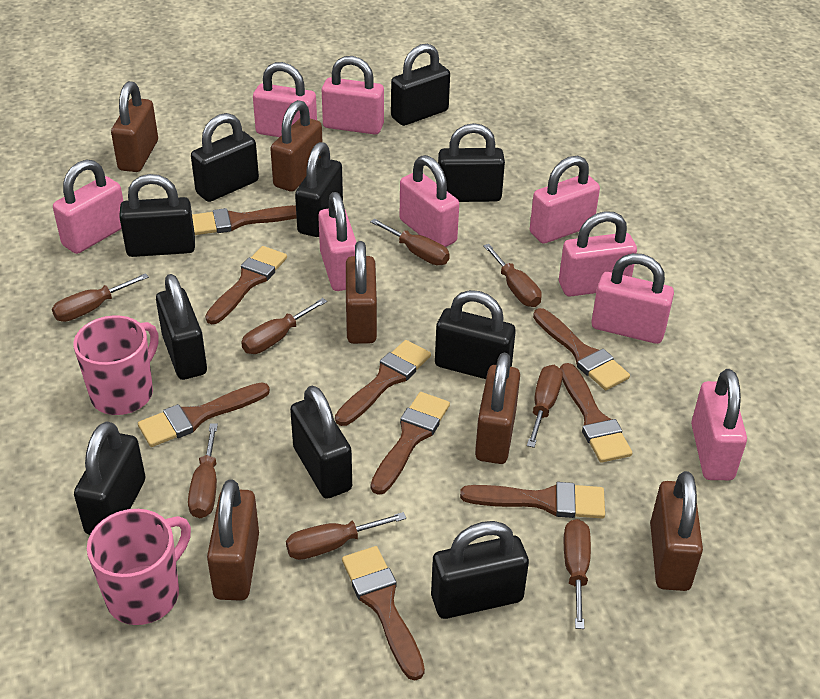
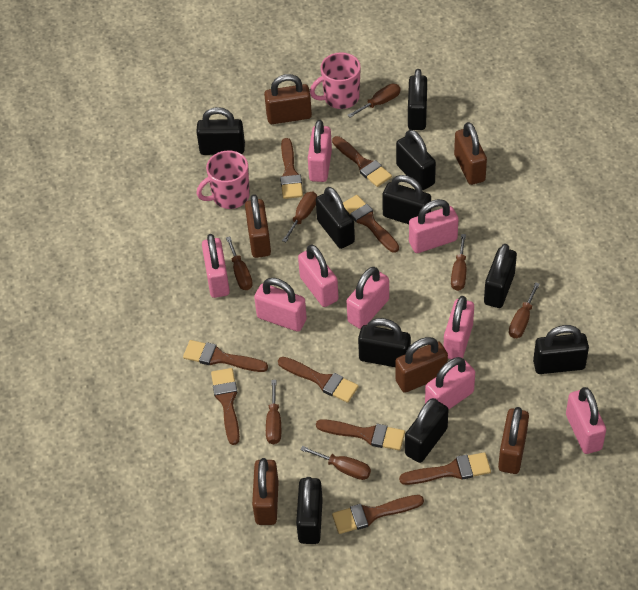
brown screwdriver: [52,273,149,322] [188,423,218,518] [241,298,327,354] [286,512,406,560] [370,219,450,265] [483,244,542,307] [527,365,563,448] [564,519,591,629] = 8 -> [226,237,253,290] [266,380,281,444] [282,192,317,242] [300,446,371,480] [348,84,400,118] [451,234,466,291] [509,282,540,338] = 7

